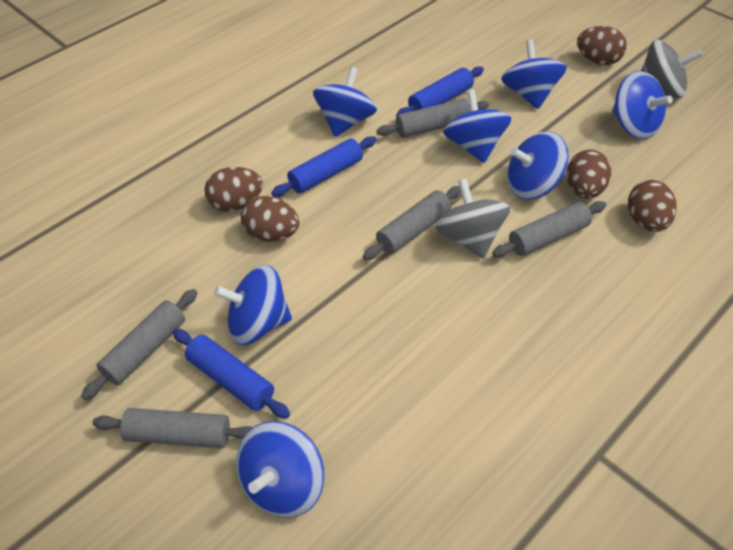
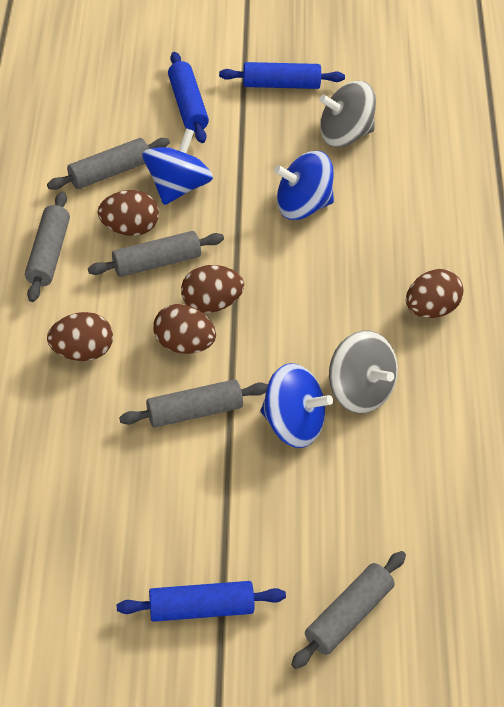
blue spinning top: [214,265,292,345] [236,421,324,518] [313,67,377,137] [443,90,512,163] [501,40,567,109] [507,131,569,200] [612,71,673,139] = 7 -> [142,128,213,205] [261,363,333,448] [274,151,334,220] = 3

